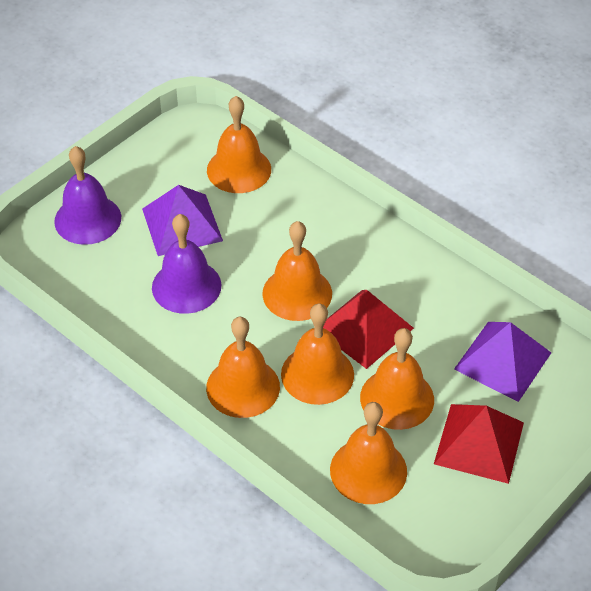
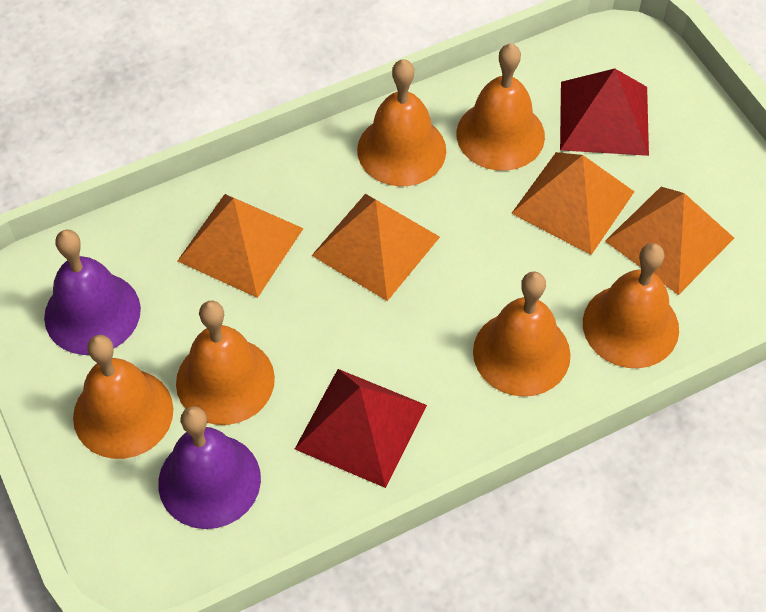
orange pyramid: none = 0 -> [178,194,304,298] [311,194,440,301] [511,152,635,255] [605,187,734,295] = 4
purple pyramid: [142,185,223,256] [454,322,551,402] = 2 -> none = 0

